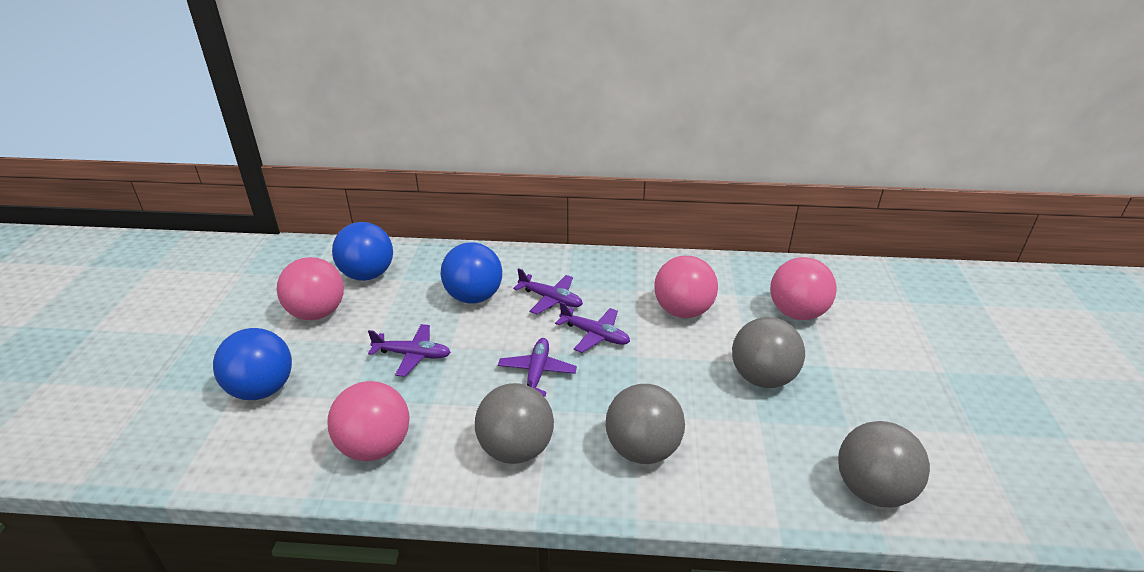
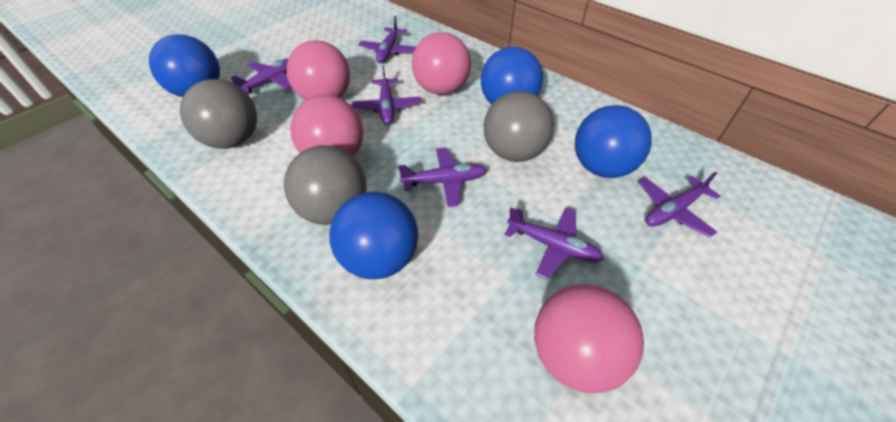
blue ball: [213,328,292,400] [332,222,393,281] [441,242,502,304] = 3 -> [149,34,220,97] [329,192,418,279] [481,47,543,104] [575,105,652,178] = 4
grey ball: [475,383,554,464] [606,384,685,464] [732,317,805,388] [838,421,930,507] = 4 -> [180,79,257,149] [284,145,366,225] [484,91,554,162] = 3
purple plane: [368,324,451,377] [498,338,577,397] [513,268,583,314] [555,302,630,353] = 4 -> [230,58,291,94] [352,66,421,125] [358,16,416,63] [398,148,487,207] [504,208,604,279] [639,171,720,238] = 6

